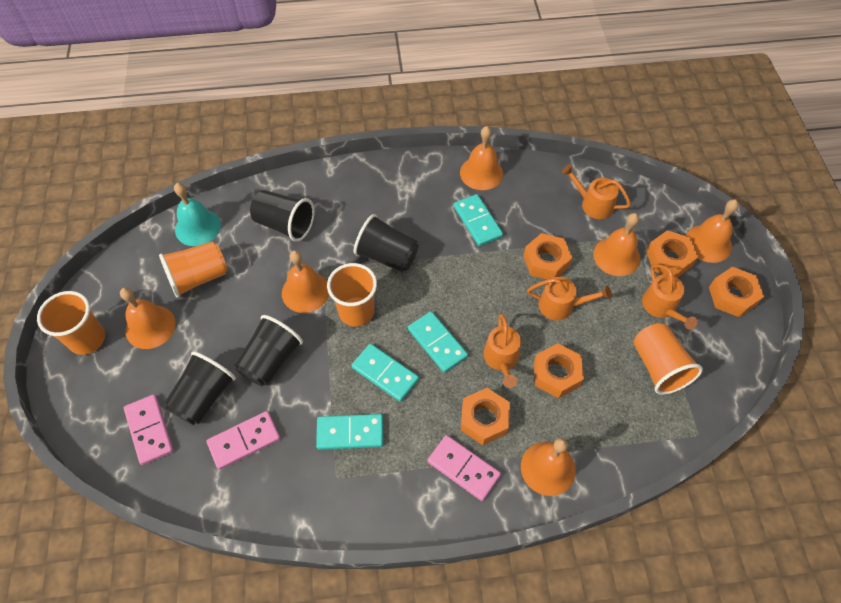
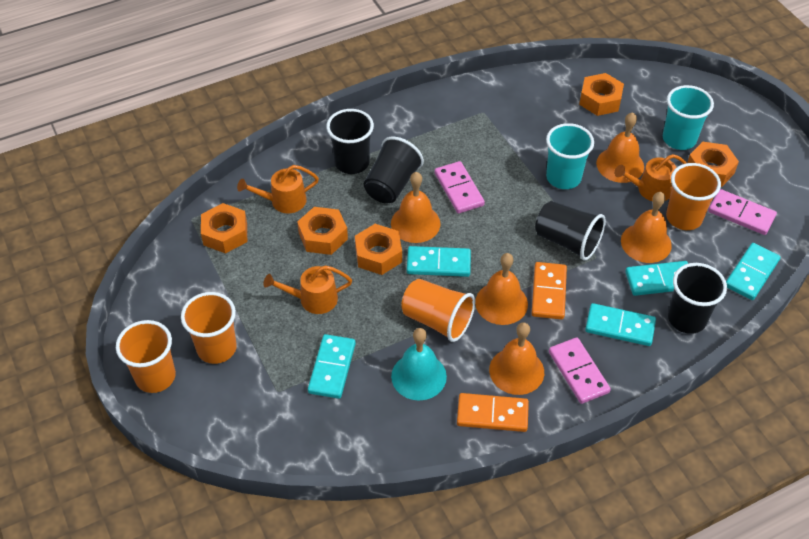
orange bell: [120,287,176,349] [282,250,329,313] [460,126,503,190] [521,438,576,496] [593,213,640,276] [686,199,739,263] = 6 -> [391,172,441,243] [475,253,528,325] [489,322,544,395] [596,112,644,183] [621,192,672,263] = 5
orange domino: none = 0 -> [457,393,529,432] [531,262,567,320] = 2
orange watering can: [483,314,521,388] [527,277,612,320] [562,165,631,219] [642,264,698,330] = 4 -> [237,165,319,213] [264,265,352,314] [614,154,687,201] = 3
turquoise cup: none = 0 -> [546,123,594,189] [663,85,714,150] = 2
turquoise domino: [316,414,384,450] [351,344,419,402] [408,311,468,373] [454,194,503,246] = 4 -> [308,334,356,399] [407,246,471,277] [585,303,656,346] [625,261,688,296] [726,243,780,300] = 5

